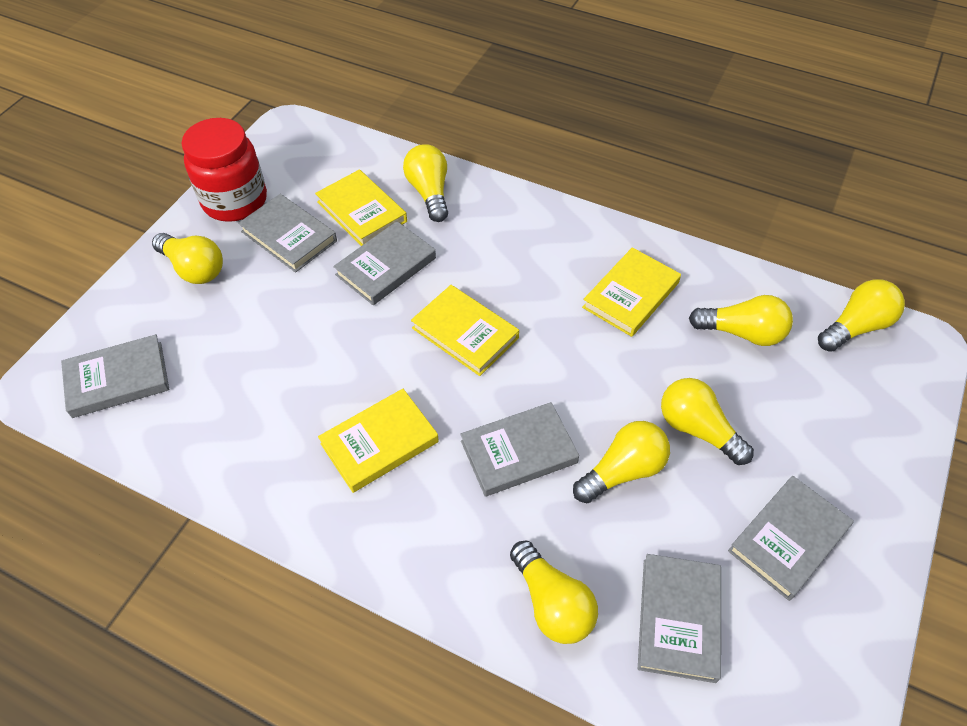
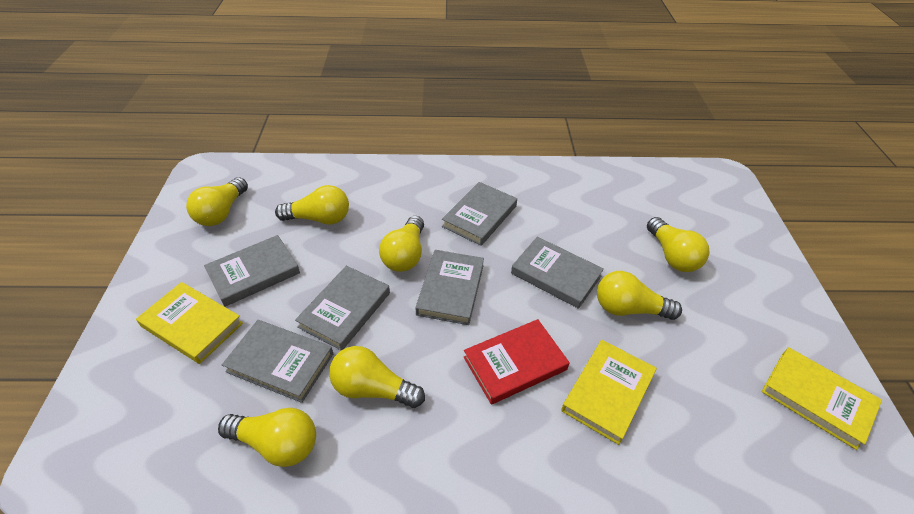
red book: none = 0 -> [464,319,570,405] = 1
red jar: [182,118,267,222] = 1 -> none = 0
yellow book: [315,169,407,246] [318,389,439,493] [411,285,519,376] [582,247,681,337] = 4 -> [136,282,243,364] [561,340,657,445] [761,347,882,450] = 3

